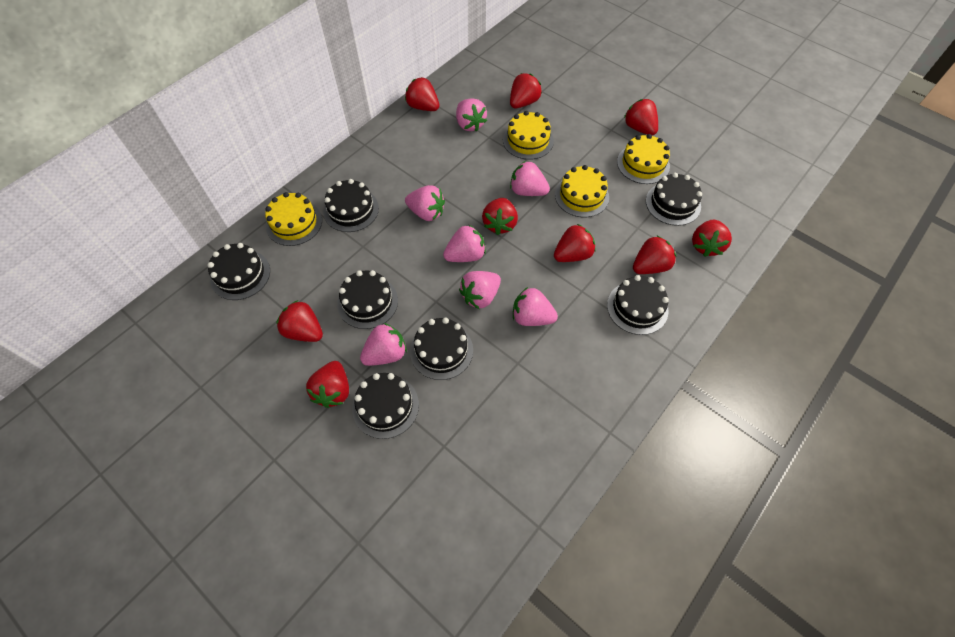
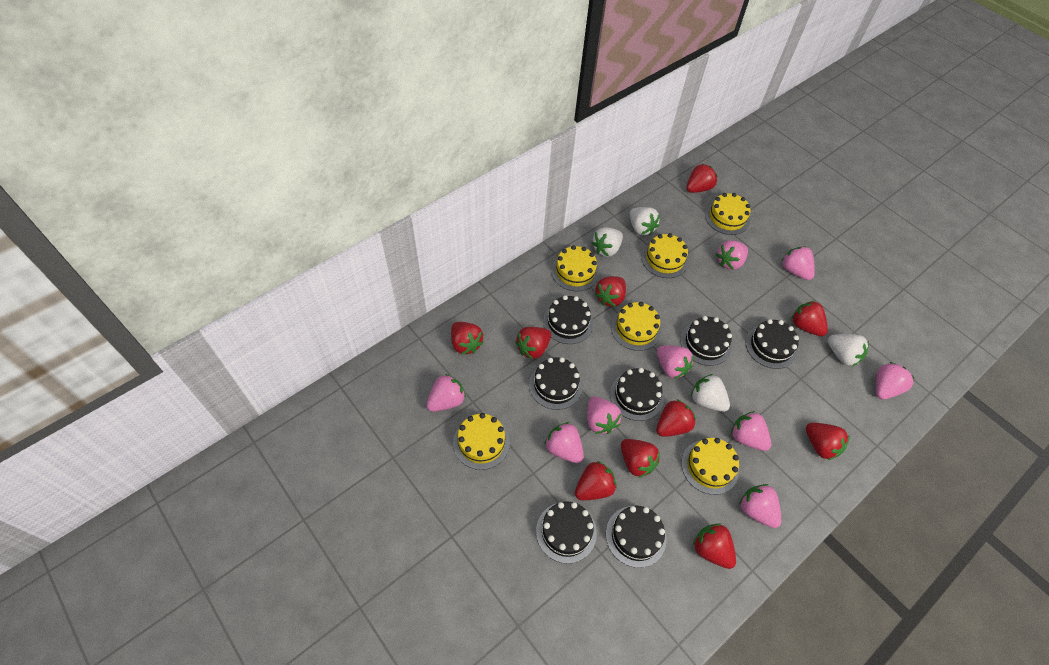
pink strawberry: [360,323,407,366] [405,185,445,221] [443,224,486,262] [456,98,487,132] [459,271,501,309] [510,161,550,196] [513,287,558,326] = 7 -> [426,374,466,412] [545,422,584,463] [587,397,622,434] [657,345,694,379] [716,240,748,270] [731,411,771,451] [739,484,781,528] [782,246,815,280] [876,362,915,399] = 9
red strawberry: [276,300,323,342] [306,361,349,408] [405,77,439,111] [482,198,518,235] [510,73,542,108] [554,224,595,262] [624,99,658,135] [633,236,676,274] [692,220,732,257] = 9 -> [451,322,484,355] [515,327,551,359] [575,461,617,500] [595,276,626,307] [621,439,660,478] [656,399,696,437] [686,164,718,193] [693,523,736,569] [791,301,828,336] [806,423,850,460] = 10
white strawberry: none = 0 -> [591,227,623,257] [630,207,660,235] [691,374,730,412] [828,334,869,366] = 4
yellow cake: [265,192,322,246] [503,111,554,160] [555,165,609,217] [617,134,670,184] = 4 -> [453,413,510,470] [551,245,599,291] [611,302,662,351] [642,233,689,278] [681,438,739,495] [705,193,751,235] = 6

